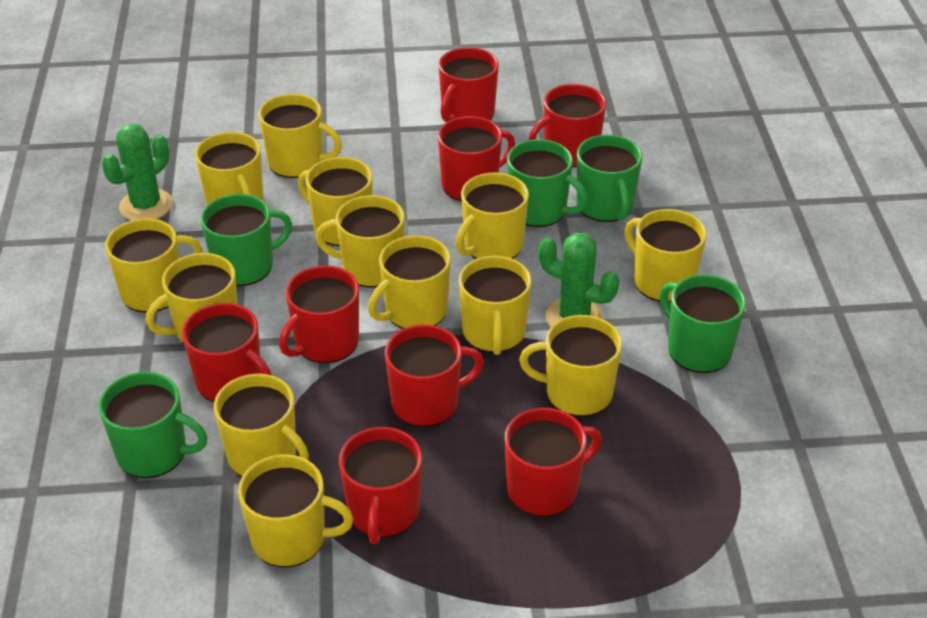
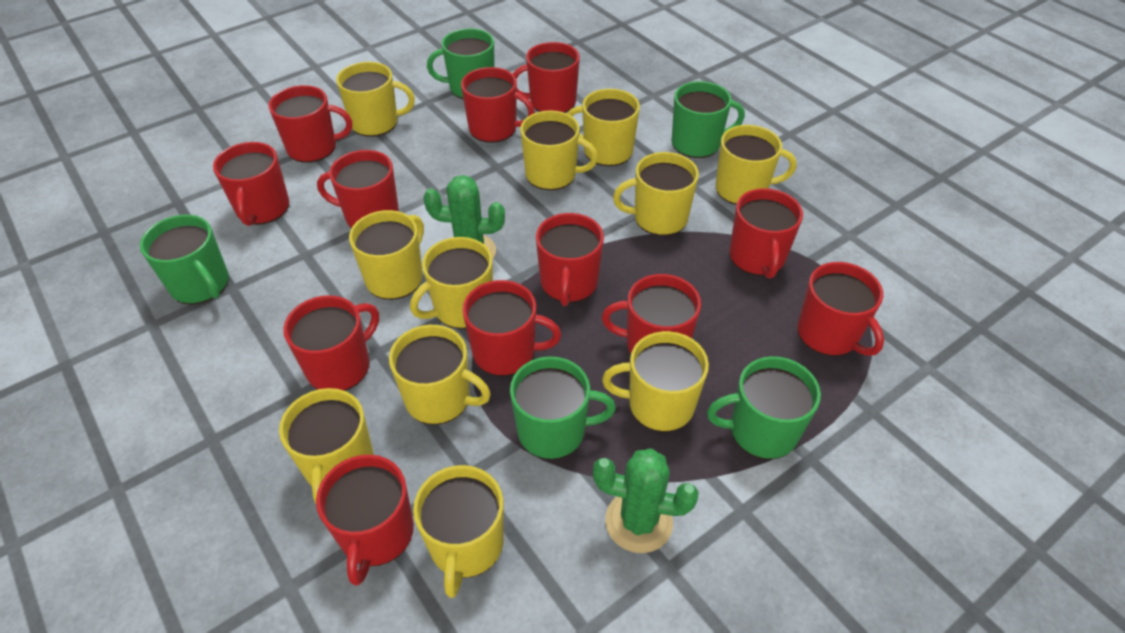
red mug: [182,303,272,402] [279,265,359,363] [339,427,422,544] [385,325,484,427] [438,47,499,122] [438,116,515,201] [505,408,602,517] [529,84,606,167] = 8 -> [213,142,289,226] [268,85,352,163] [283,295,379,391] [316,454,414,586] [317,150,399,228] [461,67,535,143] [462,280,561,376] [513,42,580,113] [536,213,604,306] [602,274,701,354] [729,188,803,279] [797,262,884,356] = 12
yellow mug: [105,218,202,313] [146,253,238,344] [195,132,263,205] [214,374,309,476] [238,454,354,567] [258,94,342,178] [298,157,373,246] [315,195,405,288] [368,235,451,329] [455,173,529,259] [459,256,532,355] [519,315,622,417] [625,209,707,302] = 13 -> [279,388,374,504] [336,62,415,137] [349,210,424,300] [389,325,491,425] [410,237,493,329] [413,465,504,598] [520,110,598,190] [567,89,640,166] [602,331,709,432] [613,152,699,236] [716,125,797,205] = 11

